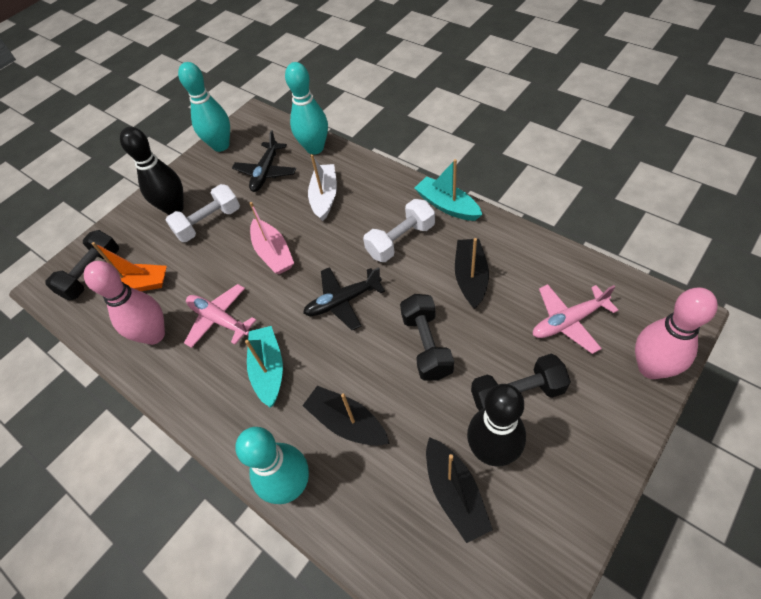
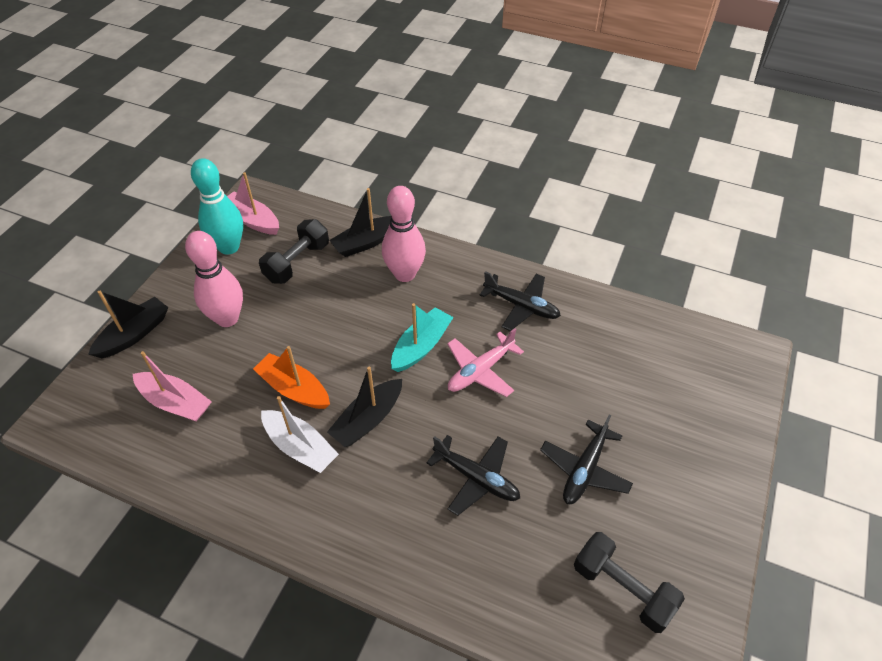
black bowling pin: [120,127,184,215] [467,384,526,467] = 2 -> none = 0
black dumbbell: [45,230,119,300] [400,294,454,381] [471,354,571,411] = 3 -> [259,219,329,284] [574,532,685,633] = 2
black plane: [232,131,296,192] [303,267,385,331] = 2 -> [427,435,520,516] [480,271,561,331] [540,414,633,504] = 3
pink boat: [250,202,294,274] = 1 -> [133,351,212,422] [227,172,279,235] = 2
pink plane: [184,284,256,348] [533,284,618,354] = 2 -> [447,328,524,397] = 1
turquoise boat: [245,326,283,408] [414,159,482,221] = 2 -> [391,303,454,372] = 1
turquoise bowling pin: [178,62,230,152] [235,427,309,504] [285,62,328,155] = 3 -> [191,158,243,255] = 1
white dumbbell: [165,184,240,242] [363,199,435,262] = 2 -> none = 0

